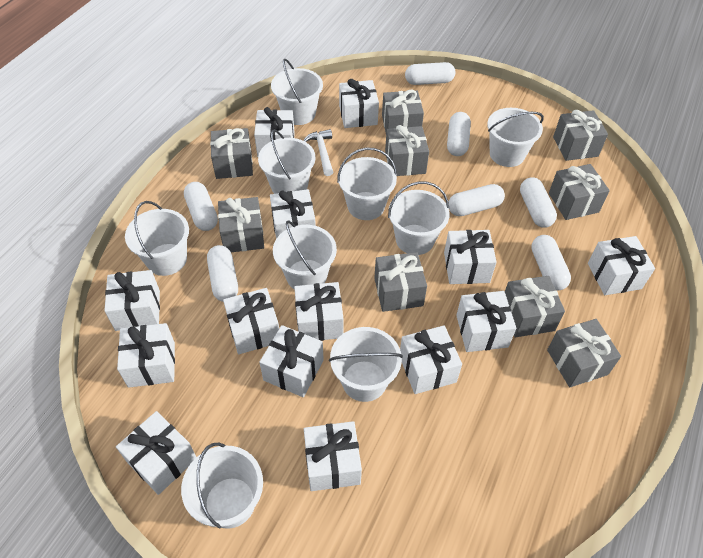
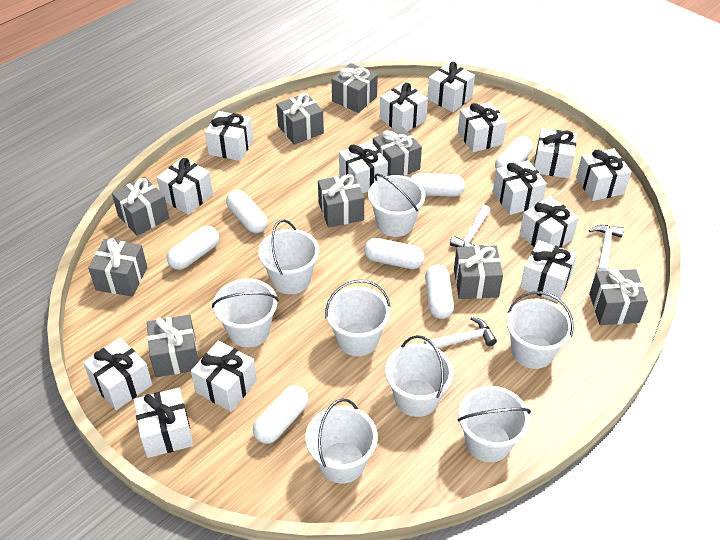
white bucket: [125,201,189,276] [181,442,263,529] [258,129,315,194] [271,59,323,125] [273,220,337,290] [329,327,403,402] [337,148,397,220] [388,181,450,255] [487,108,544,167] = 9 -> [212,278,279,348] [258,219,319,294] [305,398,378,484] [325,280,390,356] [368,173,425,237] [385,335,453,417] [458,386,531,462] [507,291,574,369] = 8
white hammer: [303,129,333,176] = 1 -> [424,317,497,348] [450,205,491,247] [589,225,624,271] = 3

